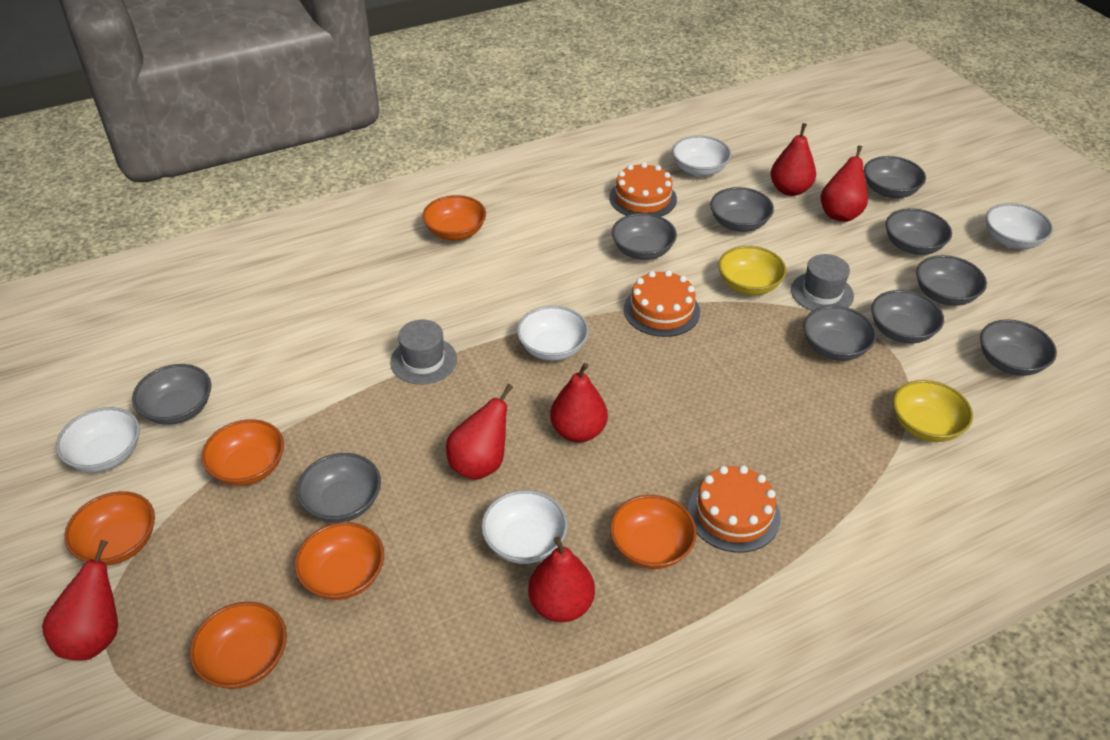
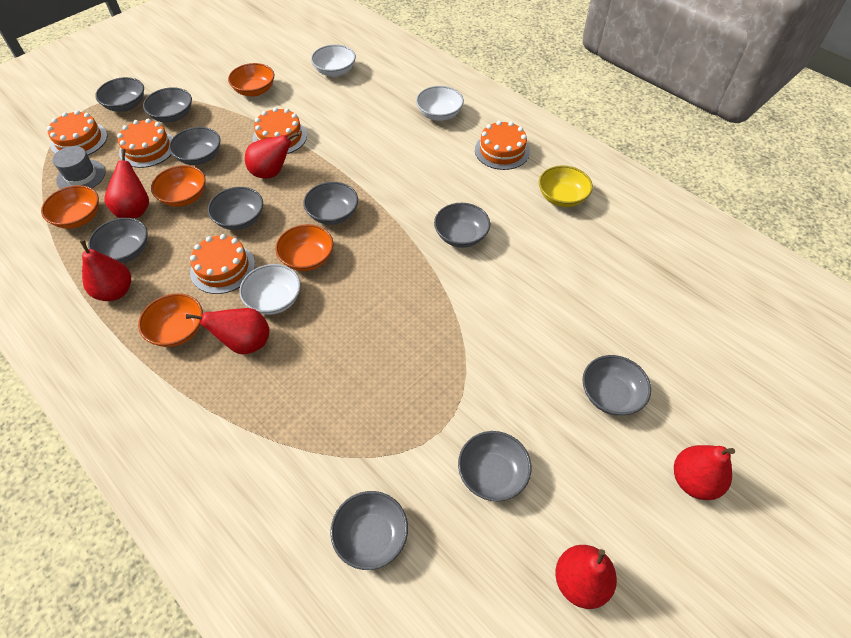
grey hat: [390,320,457,385] [791,254,854,311] = 2 -> [53,146,106,189] = 1
orange bowl: [64,491,155,565] [190,602,287,689] [201,419,284,486] [295,522,384,600] [422,195,486,240] [610,495,697,569] = 6 -> [41,185,99,229] [138,293,203,347] [151,165,206,207] [228,63,274,97] [275,224,333,271] = 5
orange cake: [609,162,677,217] [624,270,700,337] [687,465,781,552] = 3 -> [47,110,107,155] [117,119,173,168] [190,234,255,294] [253,107,307,154] [475,120,530,170] = 5
white bowl: [56,407,140,472] [481,490,568,564] [517,306,589,361] [672,135,731,176] [986,203,1053,249] = 5 -> [239,264,301,315] [311,44,356,77] [416,86,464,121] = 3
yellow bowl: [718,246,786,295] [893,380,973,442] = 2 -> [539,165,593,207] = 1

